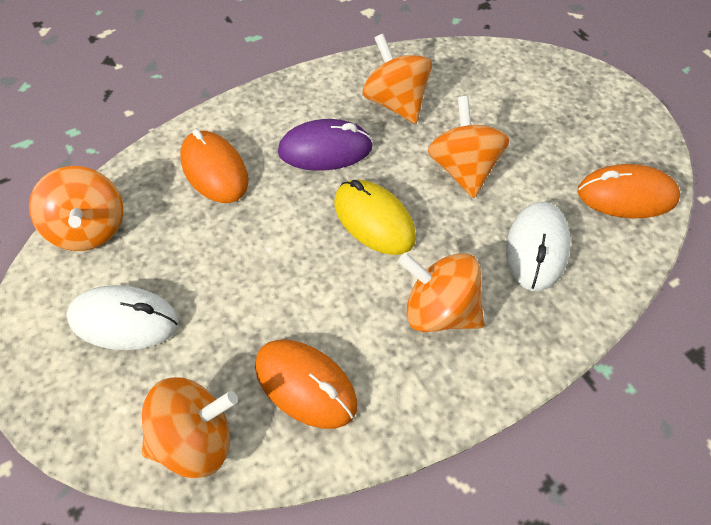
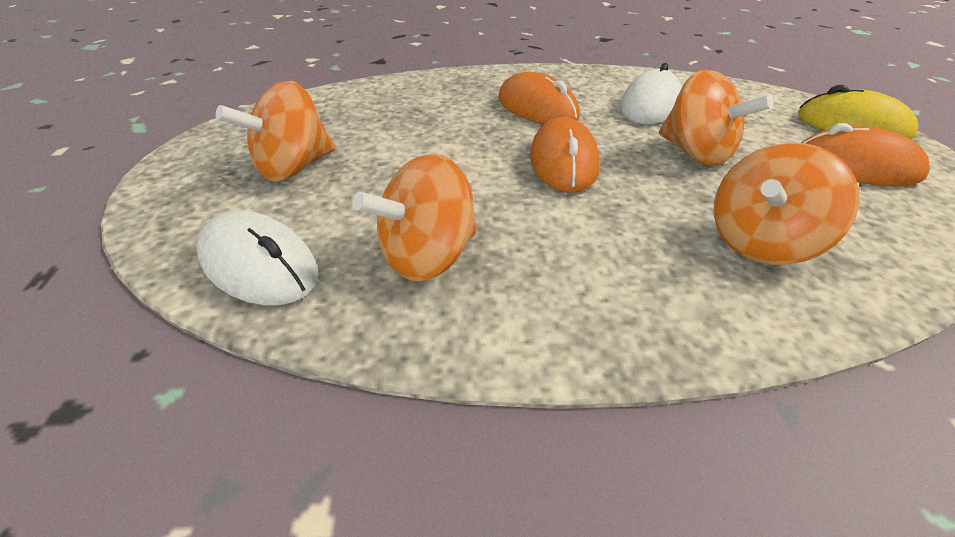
orange spinning top: [29,166,123,251] [142,377,238,478] [363,34,432,124] [398,253,484,332] [428,96,510,198] = 5 -> [216,81,335,182] [352,154,477,281] [659,69,774,166] [714,143,859,265] = 4
purple mouse: [278,119,373,171] = 1 -> none = 0

